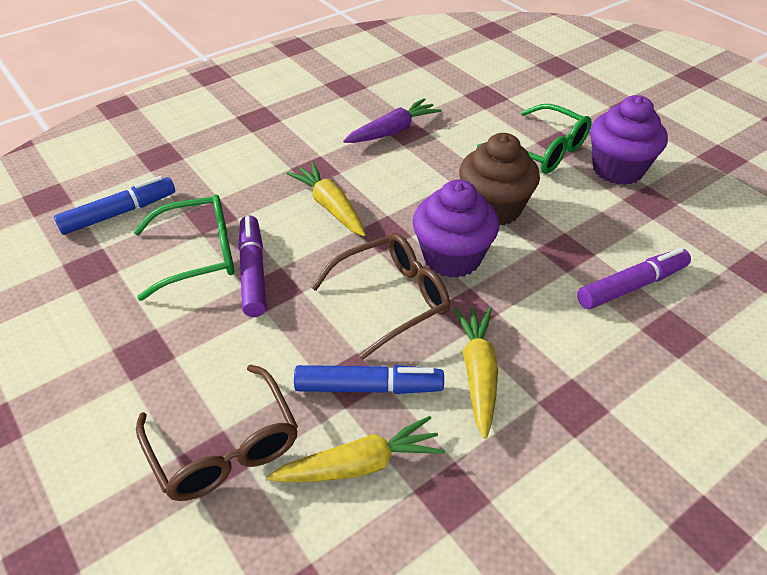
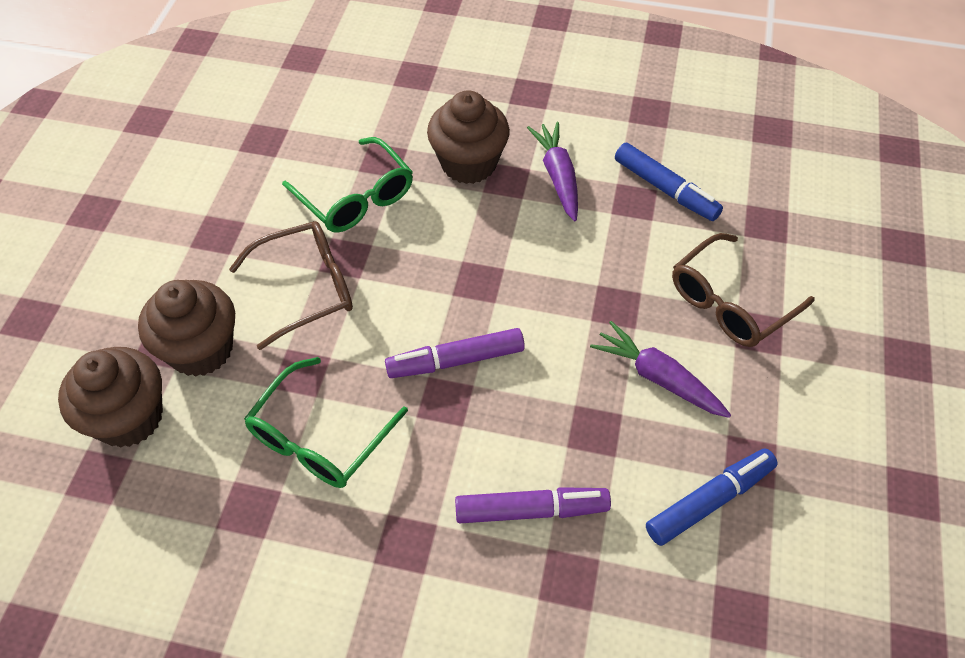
brown cupcake: [459,133,540,226] = 1 -> [58,347,163,448] [138,280,235,377] [427,90,510,184] = 3
purple carrot: [343,98,442,143] = 1 -> [527,122,578,221] [590,321,731,418] = 2
purple cupcake: [413,180,499,278] [590,95,668,185] = 2 -> none = 0
yellow carrot: [267,416,445,482] [287,162,366,236] [453,307,498,439] = 3 -> none = 0

